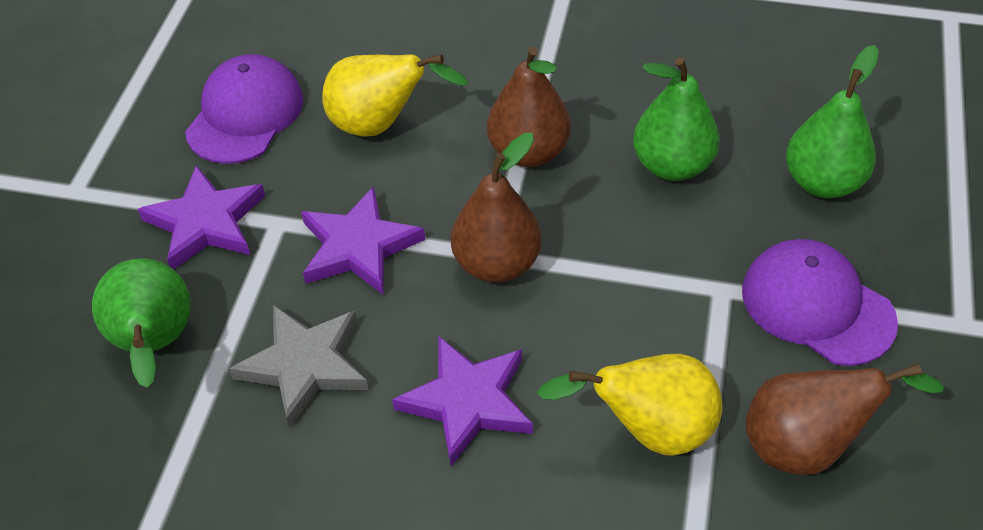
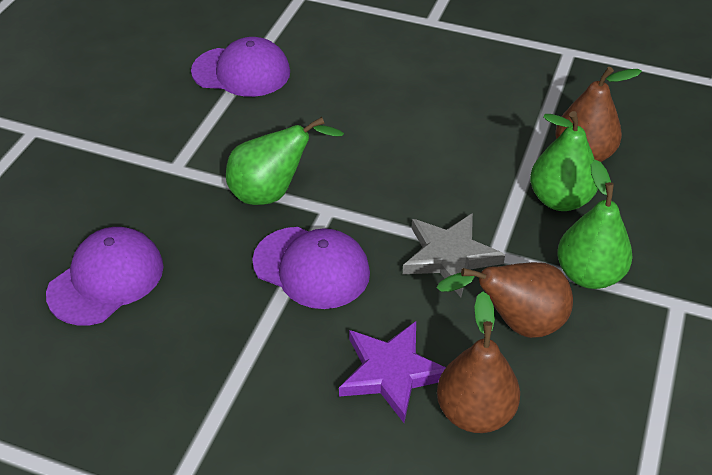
purple cap: [185,54,303,164] [742,239,898,366] = 2 -> [46,227,164,326] [191,37,290,97] [252,227,370,309] = 3
purple star: [138,165,265,270] [301,186,425,294] [392,336,533,466] = 3 -> [339,321,446,423] = 1
yellow pear: [322,54,468,137] [537,354,723,456] = 2 -> none = 0

